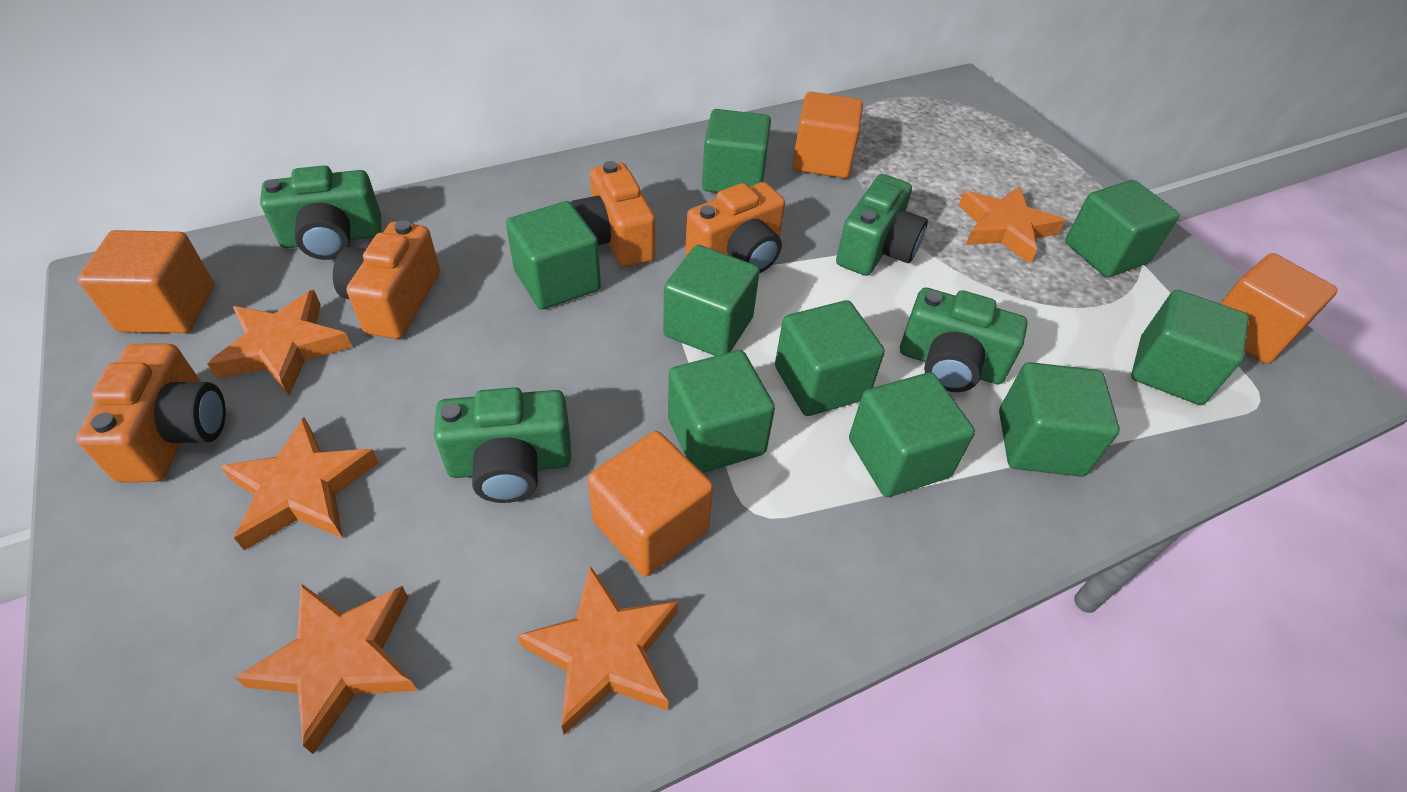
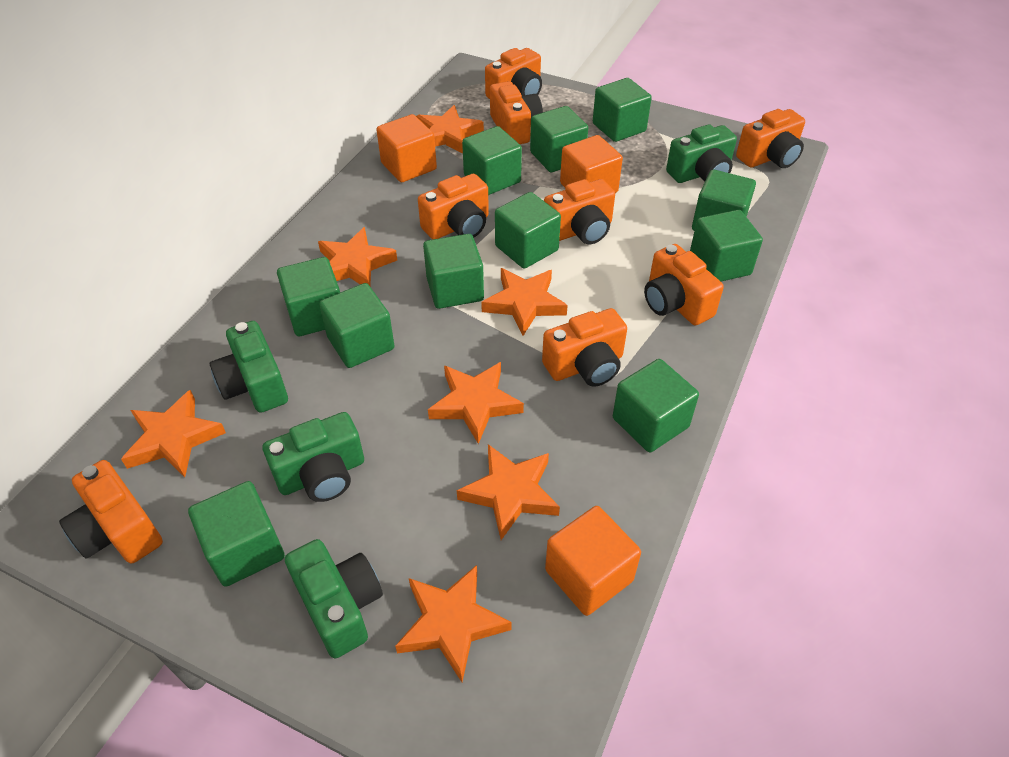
green cube: [506,201,601,310] [663,245,760,356] [668,350,775,473] [702,109,771,193] [775,300,885,416] [849,372,975,497] [999,362,1120,477] [1065,180,1180,278] [1131,290,1249,405] = 9 -> [188,481,285,587] [277,257,340,336] [319,283,395,368] [423,234,484,309] [462,126,522,195] [495,192,561,269] [530,106,588,172] [593,78,652,142] [613,359,699,452] [690,210,763,281] [692,170,756,231] = 11
orange camera: [76,344,226,482] [333,220,440,339] [571,161,655,267] [685,182,785,273] = 4 -> [59,460,163,564] [418,174,489,239] [485,48,542,99] [490,81,543,144] [542,308,627,387] [544,179,615,244] [644,244,724,325] [736,109,805,168] = 8
orange cube: [78,230,215,333] [588,431,713,577] [792,92,863,178] [1221,253,1338,364] = 4 -> [376,114,437,182] [545,506,641,616] [560,135,623,193] = 3
orange star: [208,290,352,395] [220,417,379,550] [235,584,418,754] [517,566,678,735] [958,186,1065,264] = 5 -> [121,390,226,477] [318,227,397,286] [395,565,512,682] [416,105,484,154] [428,362,524,444] [457,444,560,540] [481,268,568,336] = 7

